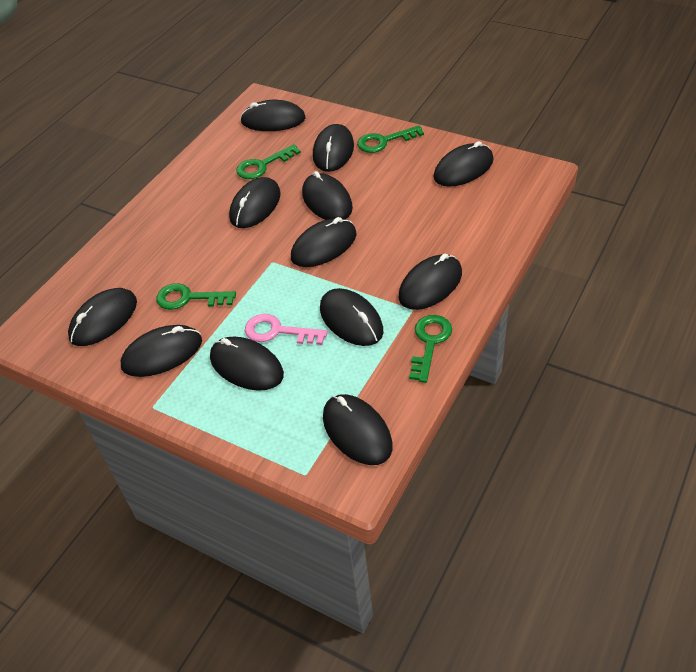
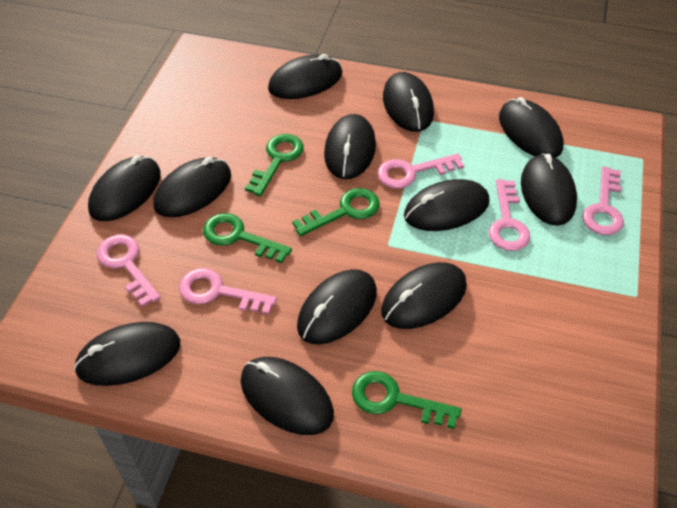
pink key: [245,314,328,345] = 1 -> [97,234,161,307] [179,268,277,315] [377,154,464,188] [489,179,530,251] [582,167,624,235] = 5

